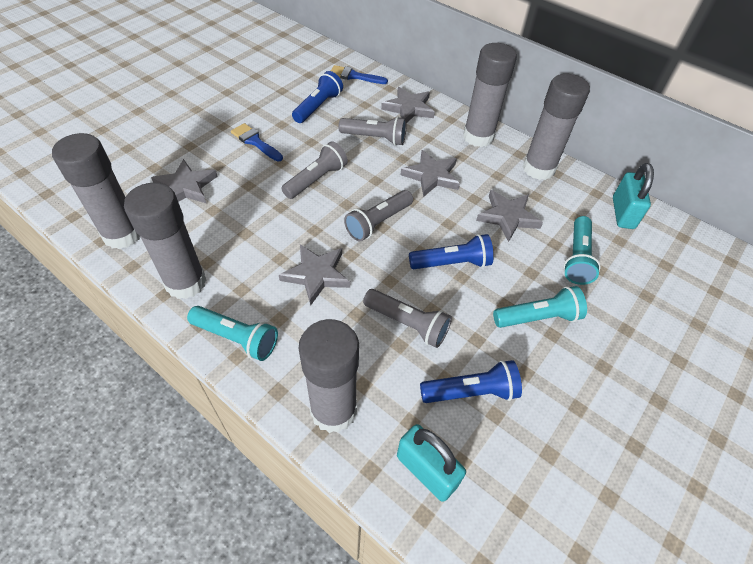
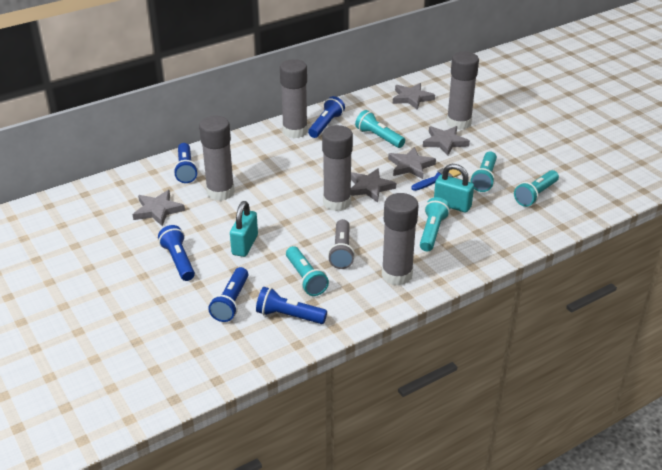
blue brush: [231,123,283,161] [331,65,388,84] = 2 -> [412,168,461,191] = 1
blue flashlight: [292,71,343,123] [409,234,494,269] [420,360,522,403] = 3 -> [158,225,195,281] [174,143,198,183] [208,267,248,322] [256,287,327,324] [308,96,345,138] = 5
grey flashlight: [281,141,348,199] [338,116,407,146] [344,190,413,242] [363,289,452,348] = 4 -> [328,219,355,269] = 1
turquoise flashlight: [187,306,278,361] [493,286,587,328] [564,216,601,285] = 3 -> [286,246,329,296] [355,110,405,148] [420,197,450,251] [470,151,497,192] [514,170,559,207] = 5

